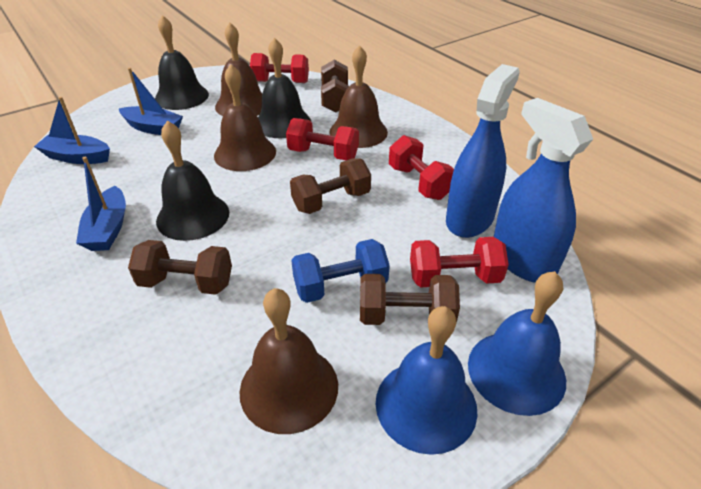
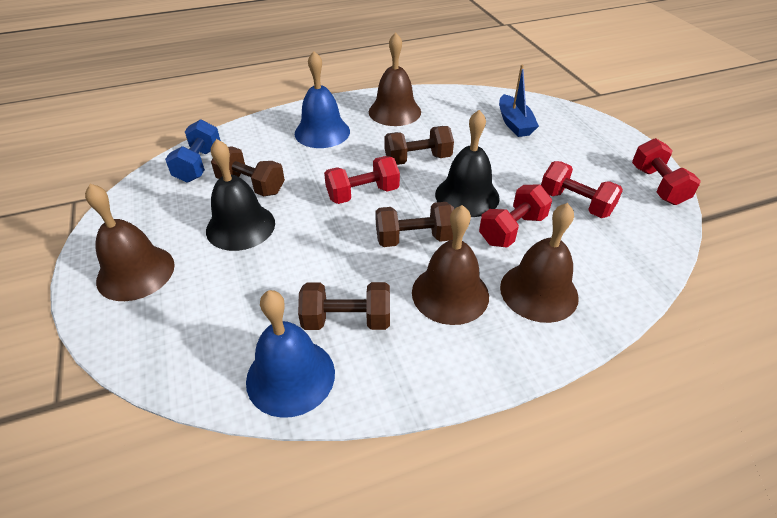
black bell: [155,15,209,110] [156,120,229,241] [258,38,311,138] = 3 -> [206,139,275,251] [435,110,500,217] = 2
blue boat: [34,97,110,164] [76,156,126,251] [119,68,183,135] = 3 -> [499,64,539,137] = 1
blue spray bottle: [446,64,520,238] [494,98,593,283] = 2 -> none = 0

